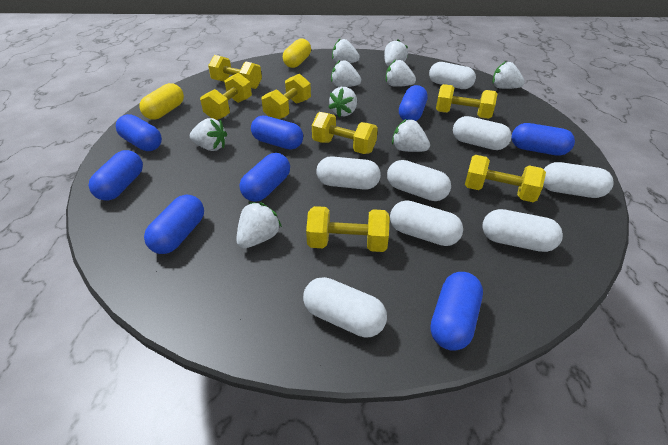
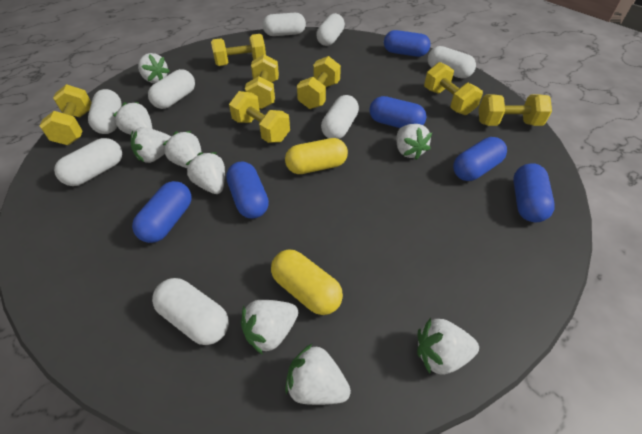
blue capsule: [89,150,143,201] [116,114,162,151] [144,194,204,254] [240,153,290,202] [251,116,303,150] [399,85,428,121] [431,272,483,351] [512,123,575,156] = 8 -> [132,181,192,243] [226,161,269,218] [369,96,427,128] [384,30,431,57] [453,137,507,181] [513,163,555,222] = 6

